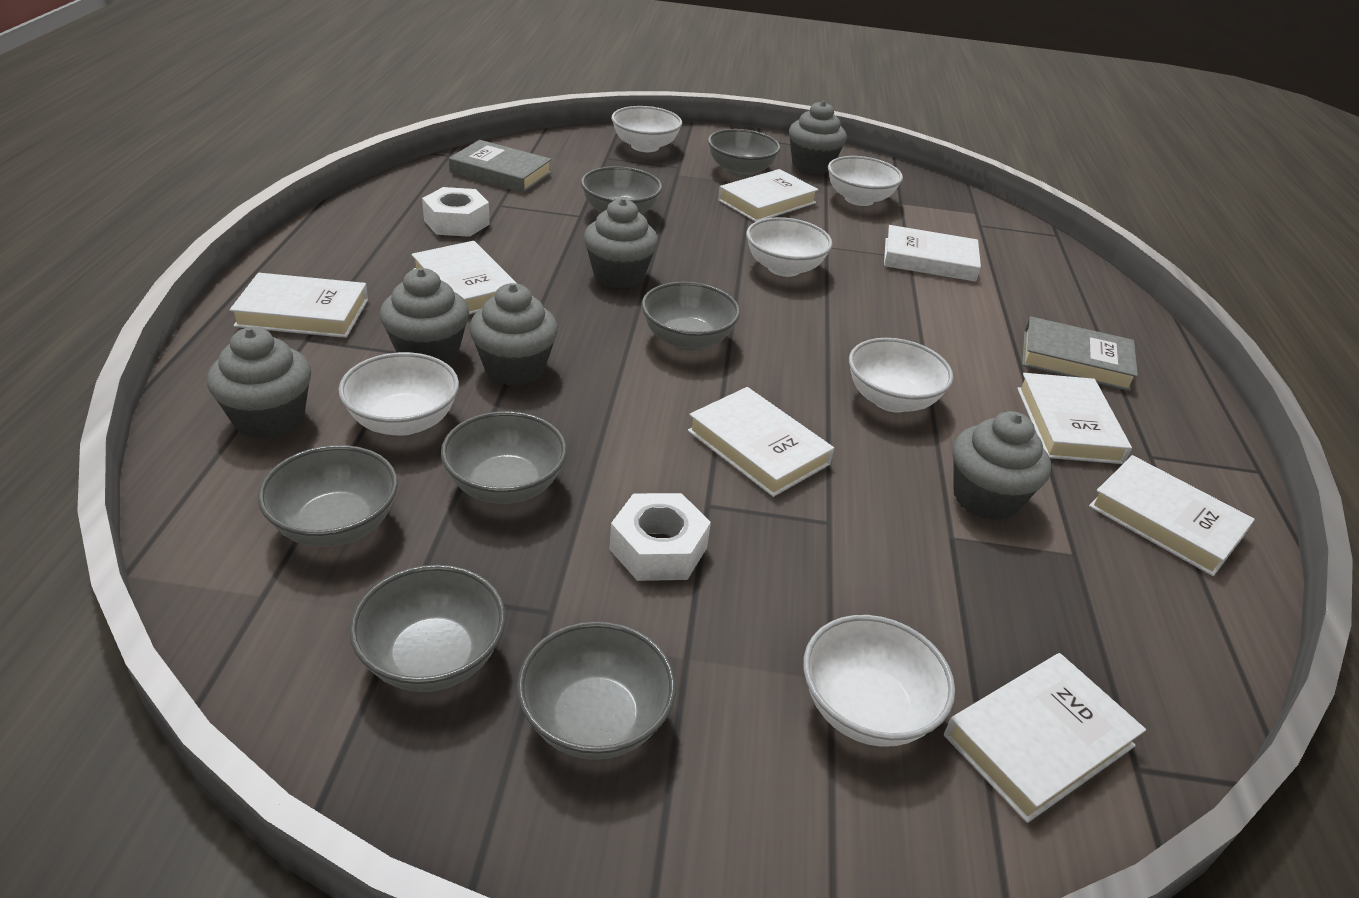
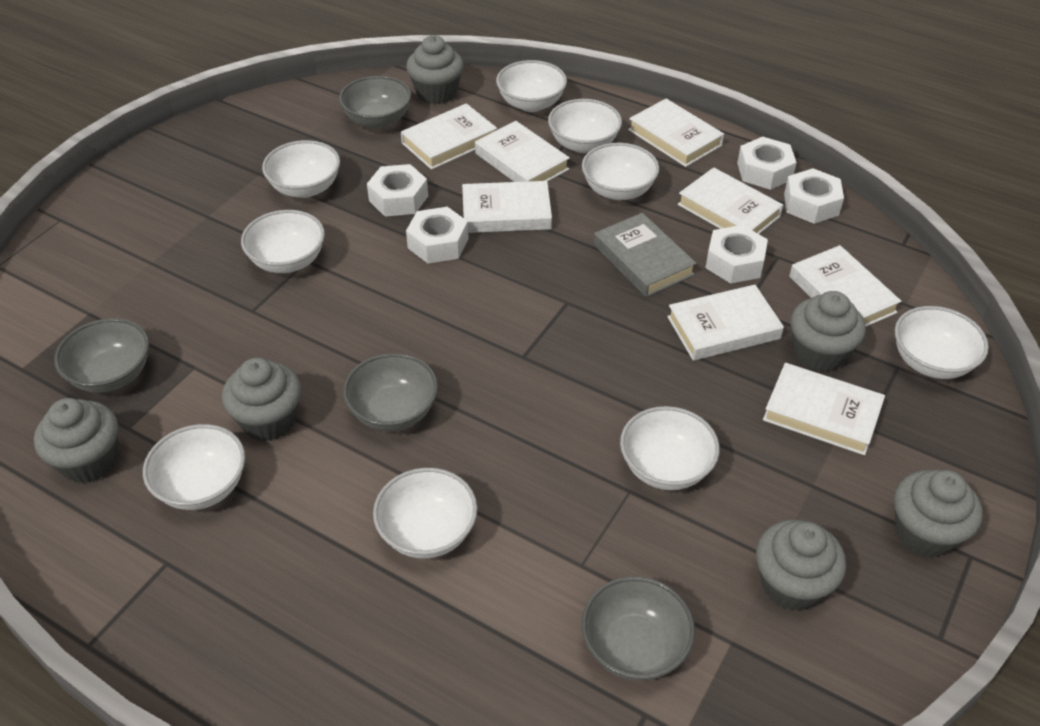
grey book: [449,140,552,193] [1022,316,1138,391] = 2 -> [594,213,697,297] = 1
grey bowl: [257,445,398,547] [349,565,506,692] [441,411,567,504] [517,621,676,760] [581,166,662,214] [641,282,740,351] [708,129,780,177] = 7 -> [54,318,149,393] [339,76,411,129] [343,353,438,431] [582,576,695,681] = 4
white bowl: [338,352,459,436] [611,106,682,152] [746,217,833,277] [803,615,955,747] [828,156,903,206] [849,338,953,412] = 6 -> [143,424,245,510] [241,210,325,273] [262,140,340,198] [373,468,477,559] [496,60,567,112] [548,99,622,153] [582,143,659,200] [620,406,720,490] [895,306,989,379] = 9
white nut: [422,187,490,237] [610,493,711,581] = 2 -> [367,164,428,217] [406,207,469,263] [705,225,768,283] [737,137,797,190] [784,168,844,224] = 5

